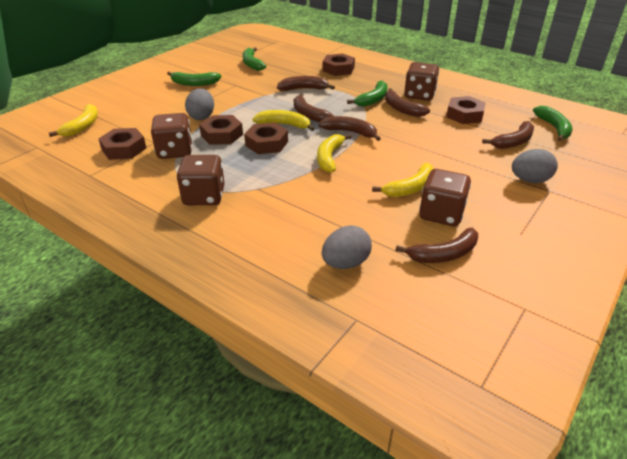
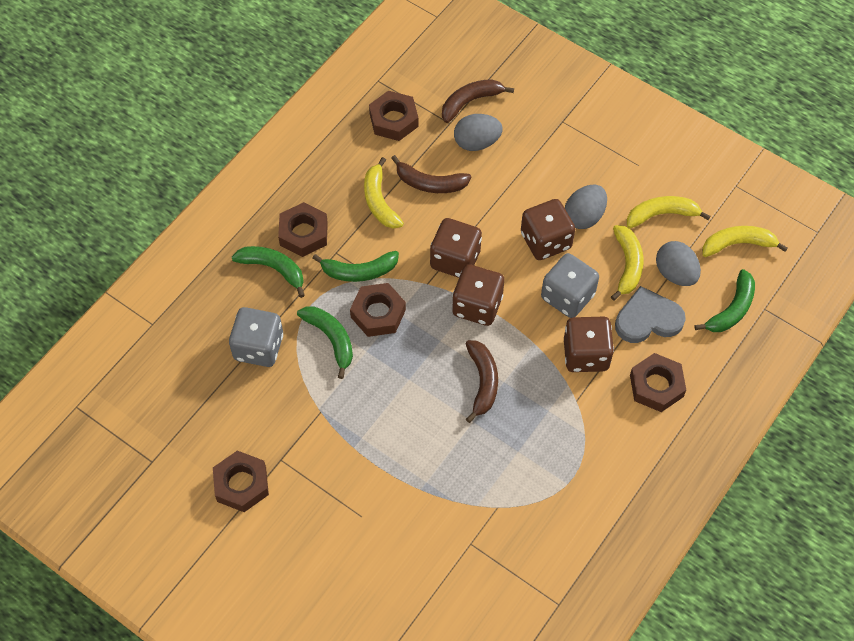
brown banana: [277,76,335,91] [294,93,334,122] [318,116,381,141] [385,88,430,117] [395,228,478,263] [482,121,534,149] = 6 -> [391,155,471,193] [442,79,514,123] [465,340,498,423] = 3
grey dice: none = 0 -> [229,307,283,367] [541,253,599,318] = 2
grey heart: none = 0 -> [615,286,686,343] = 1

